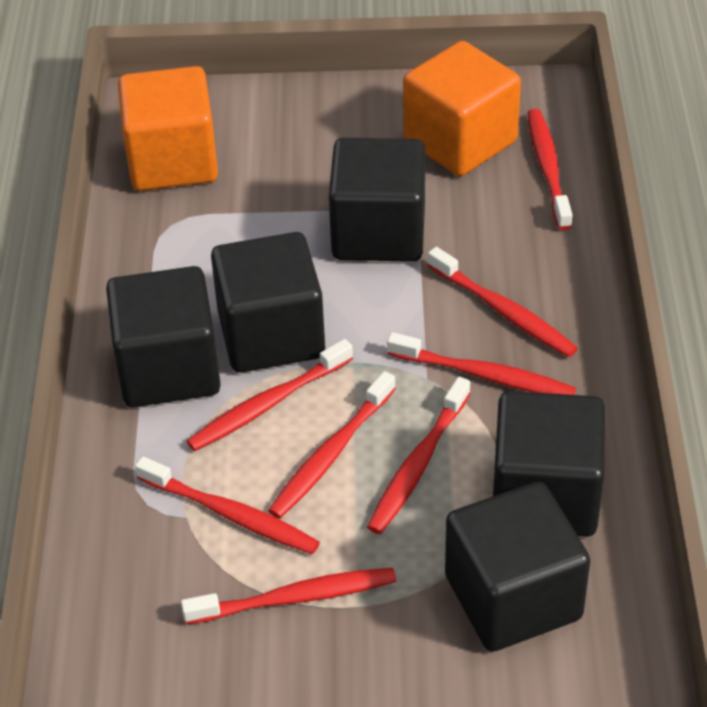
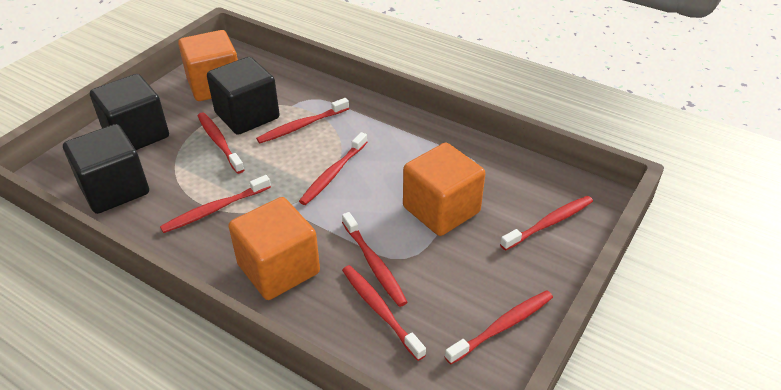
black cube: [106,266,221,407] [211,232,325,373] [329,138,425,262] [445,481,590,652] [493,391,605,537] = 5 -> [63,124,149,214] [90,74,169,150] [207,57,280,135] = 3
orange cube: [118,66,218,191] [403,41,521,176] = 2 -> [178,30,238,101] [228,197,320,300] [403,143,486,236] = 3

